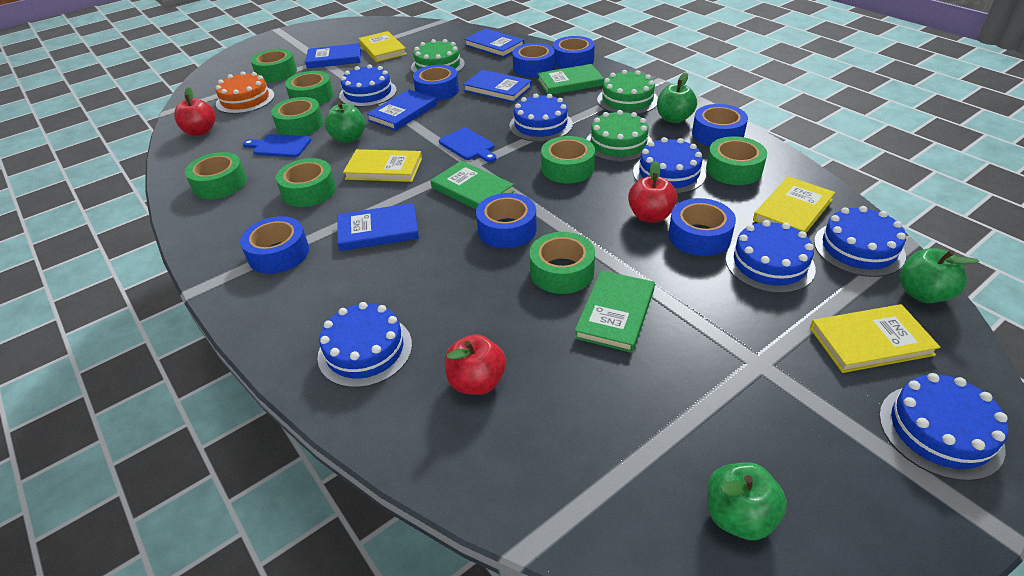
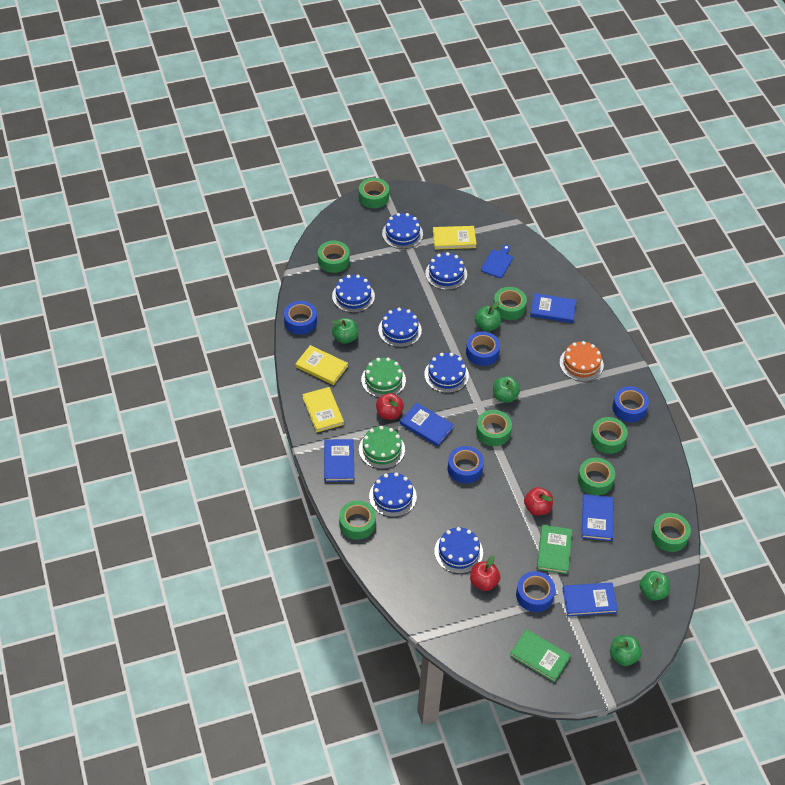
blue cutting board: [243,134,311,157] [439,128,497,162] = 2 -> [481,245,513,278] = 1
blue tape: [240,216,309,274] [413,65,459,101] [476,193,537,248] [512,43,555,77] [553,36,595,69] [668,198,736,256] [692,104,748,146] = 7 -> [284,301,317,335] [448,446,484,483] [466,331,500,366] [516,571,555,612] [612,386,649,422] = 5
green apple: [325,102,365,143] [657,72,697,123] [707,462,787,540] [900,248,979,303] = 4 -> [332,318,358,344] [475,301,501,331] [493,376,520,403] [610,635,642,666] [639,571,670,601] = 5
green book: [430,161,514,209] [537,64,604,94] [575,270,655,353] = 3 -> [510,629,571,682] [537,525,572,574] = 2
green cake: [411,39,465,73] [586,110,652,162] [597,70,658,114] = 3 -> [359,426,405,469] [361,358,406,398] = 2
yellow book: [343,149,422,182] [359,31,407,62] [753,176,835,233] [810,304,941,373] = 4 -> [295,345,348,385] [302,387,344,432] [433,226,477,250] = 3

